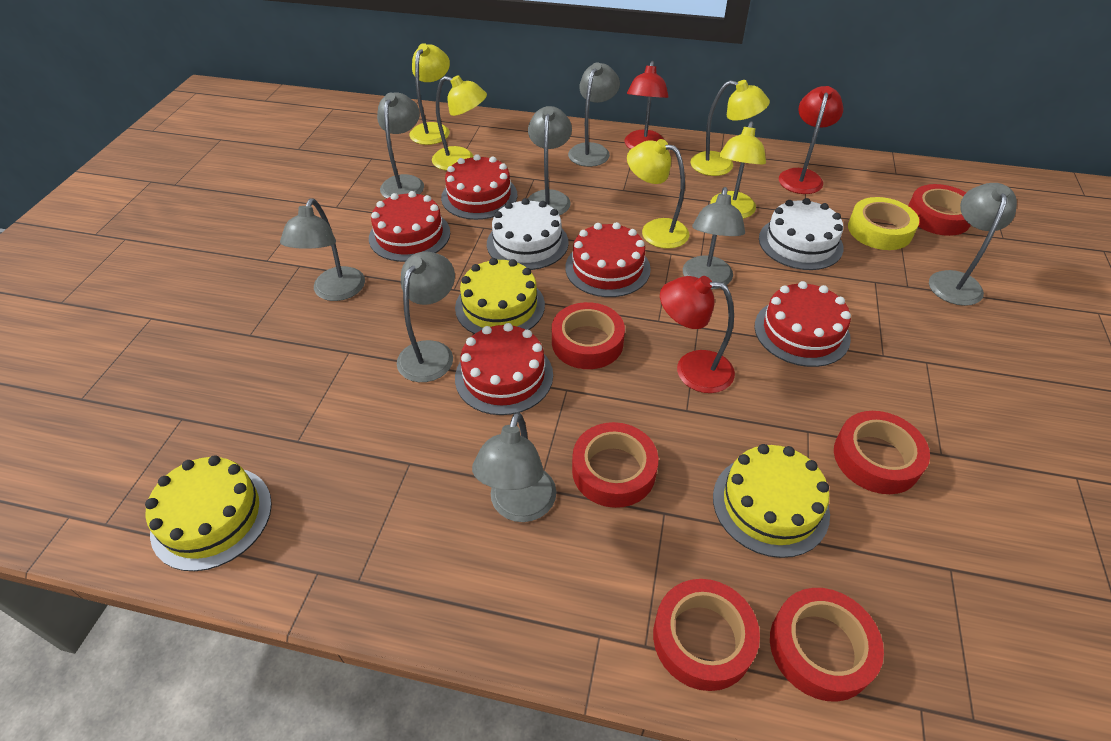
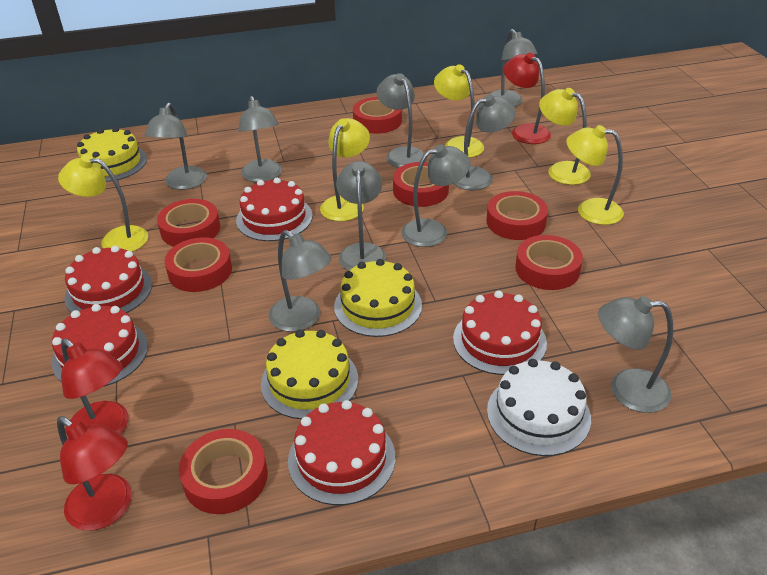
grey lamp: [280,199,365,301] [377,92,424,199] [397,251,455,382] [472,412,556,522] [527,106,572,215] [568,62,620,167] [683,187,745,290] [929,183,1017,306] = 8 -> [145,103,207,190] [238,96,282,182] [269,230,332,332] [336,161,386,271] [377,73,426,168] [401,144,471,247] [454,94,516,191] [490,29,537,107] [598,296,673,413] = 9
red tape: [552,302,625,369] [572,422,658,508] [653,579,760,691] [770,588,884,702] [834,411,930,494] [908,184,971,236] = 6 -> [157,199,220,247] [164,237,232,292] [179,429,268,514] [353,97,402,134] [393,162,449,207] [486,191,548,240] [516,235,583,290] = 7
white cake: [487,198,569,270] [759,198,844,270] = 2 -> [487,359,591,456] = 1
yellow tape: [848,197,919,250] = 1 -> none = 0

